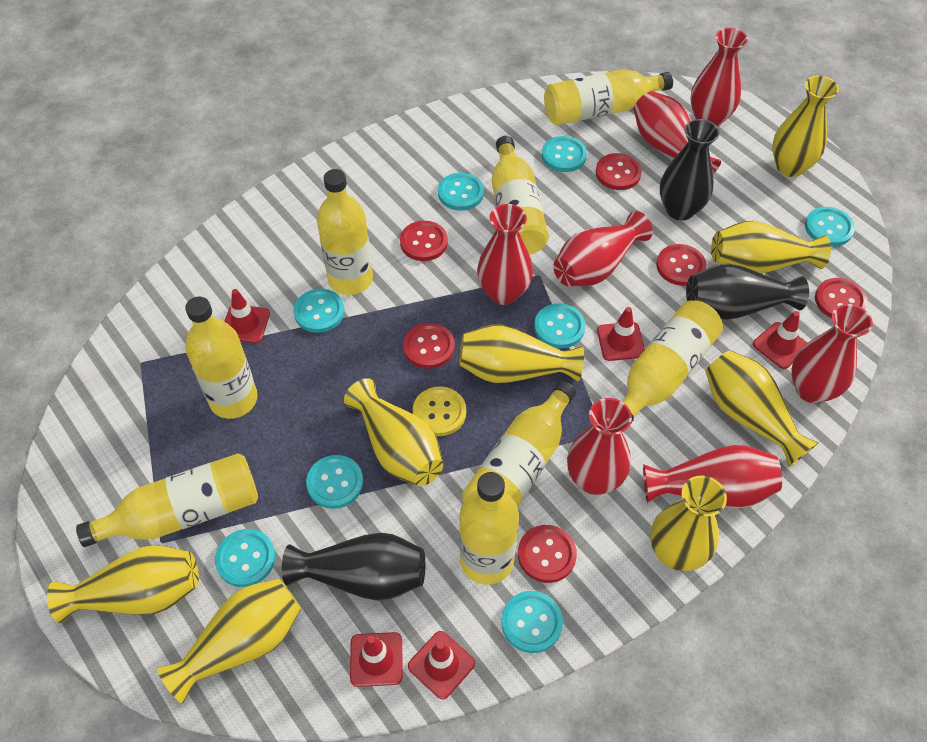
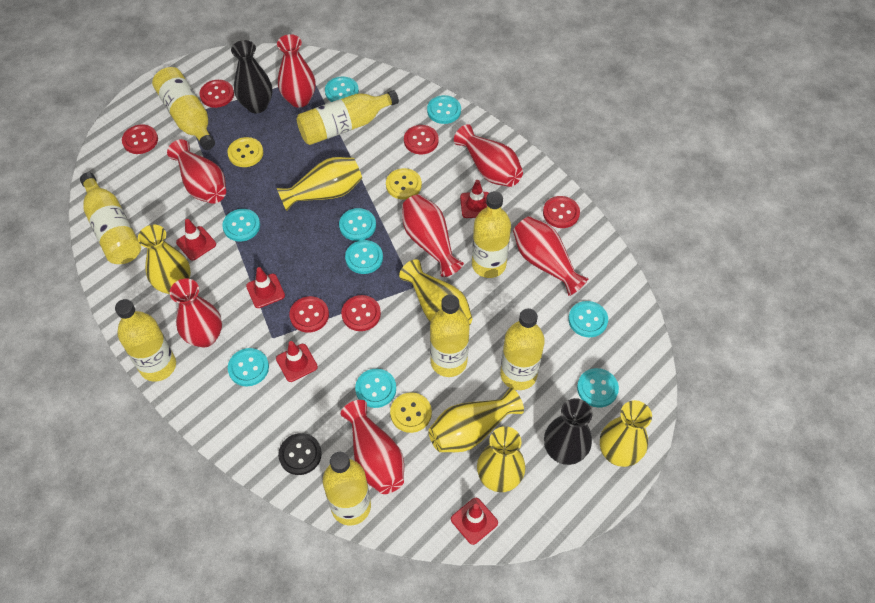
black button: none = 0 -> [278,433,322,475] = 1
black vase: [282,533,425,601] [660,119,720,220] [686,264,809,320] = 3 -> [231,40,272,113] [544,398,592,465] = 2
turquoise button: [215,529,276,587] [294,289,345,333] [306,455,363,509] [438,172,484,211] [501,591,563,653] [534,303,585,348] [542,136,587,172] [805,207,855,246] = 8 -> [222,209,260,241] [228,348,269,386] [325,76,359,102] [339,208,376,241] [345,240,383,274] [355,369,396,408] [427,95,461,124] [568,301,608,337] [577,368,619,407] = 9
yellow button: [413,387,466,436] = 1 -> [227,137,263,167] [386,168,422,200] [390,392,432,433] = 3
yellow vase: [47,545,199,623] [157,578,301,703] [344,378,443,486] [459,325,584,383] [651,476,727,571] [705,350,819,467] [711,221,831,274] [772,75,839,177] = 8 -> [138,225,191,294] [277,157,362,211] [399,259,472,326] [428,388,524,452] [477,426,525,492] [600,400,652,467] = 6

